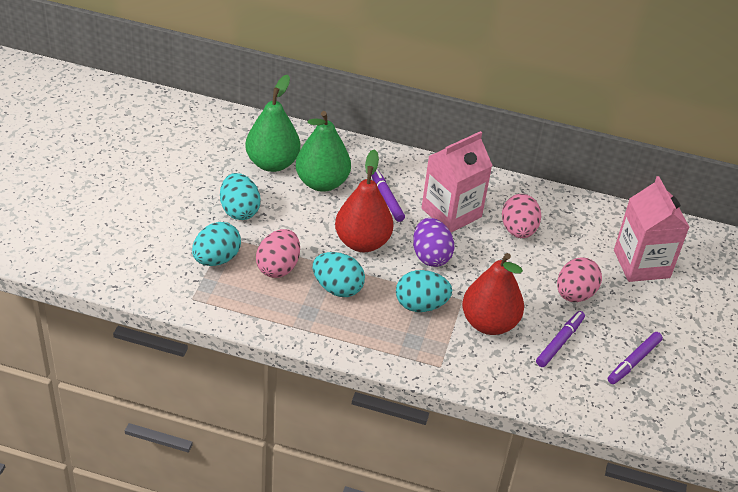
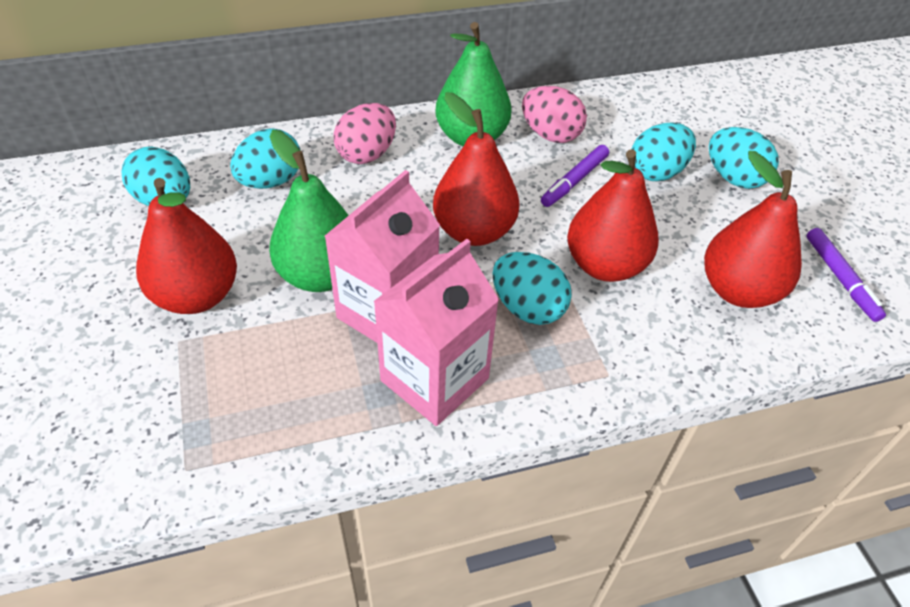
pink egg: [256,229,300,278] [502,194,541,238] [557,258,602,302] = 3 -> [334,103,396,164] [522,86,587,143] = 2
purple egg: [413,218,454,267] = 1 -> none = 0
purple marker: [371,169,405,222] [536,311,585,367] [608,332,663,384] = 3 -> [541,145,609,207] [806,228,886,322] = 2
red pear: [335,149,394,252] [462,253,524,335] = 2 -> [136,178,237,314] [433,92,520,246] [567,149,659,282] [704,151,802,308] = 4
turquoise egg: [192,222,241,266] [220,173,261,220] [313,252,365,297] [396,270,452,312] = 4 -> [122,147,190,206] [230,128,301,189] [492,252,572,325] [631,122,696,181] [709,127,779,189] = 5

